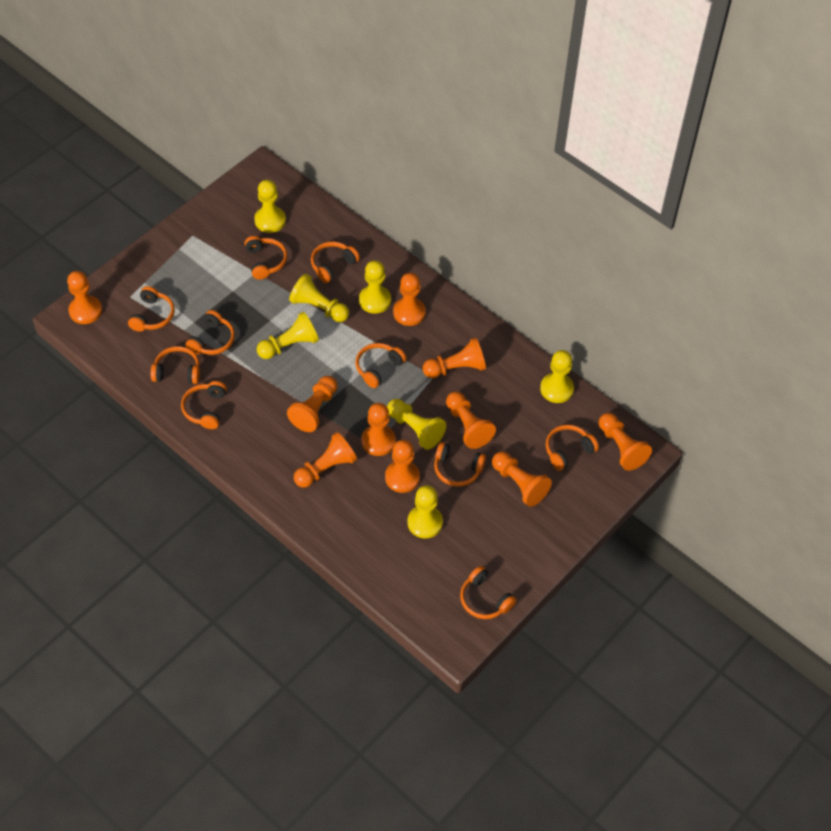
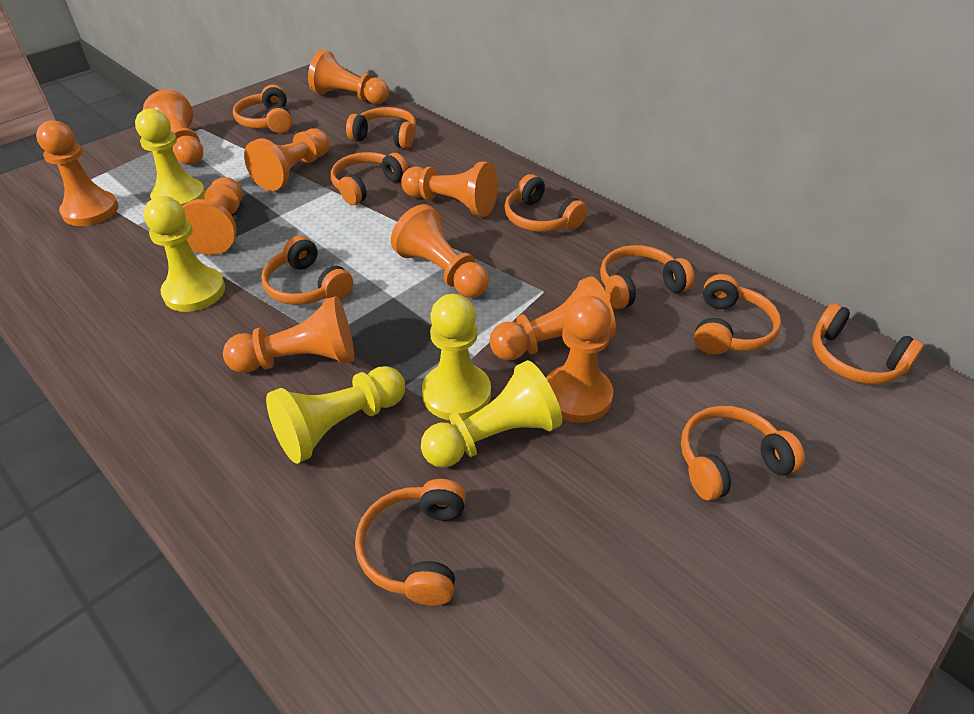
yellow pawn: [254,180,286,233] [257,312,319,359] [289,274,349,322] [359,260,391,314] [387,399,446,450] [407,485,443,538] [540,350,574,403] = 7 -> [135,108,205,206] [143,196,225,312] [266,366,405,464] [421,360,562,468] [422,294,491,420] = 5

